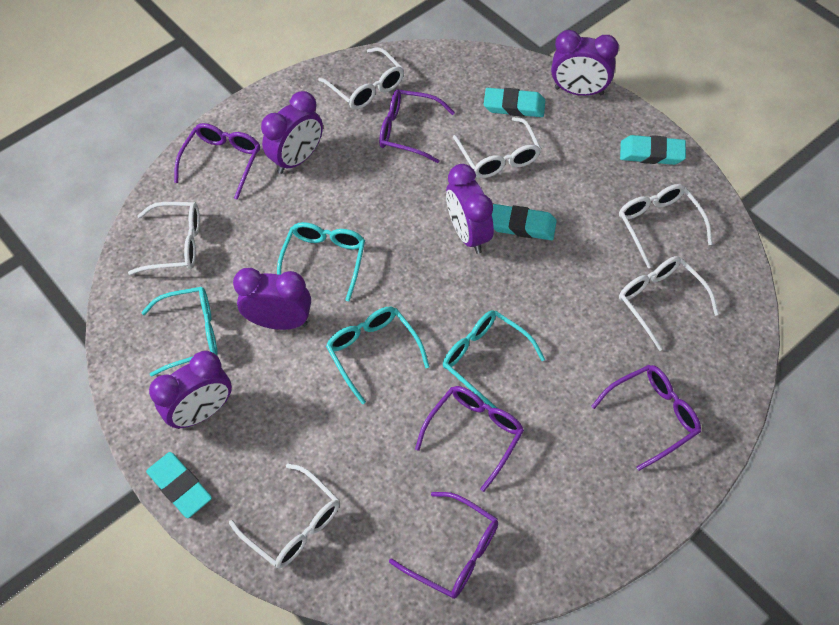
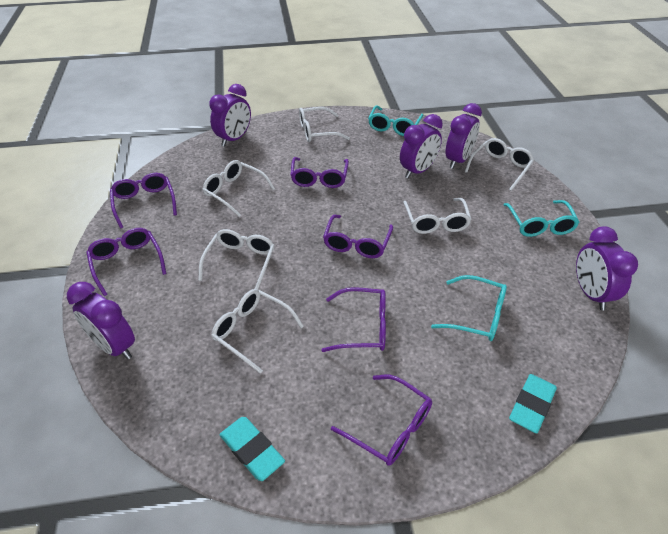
purple glasses: [174,123,260,200] [379,89,455,163] [389,492,498,599] [415,386,524,492] [591,365,701,471] = 5 -> [86,228,166,296] [110,173,177,228] [290,157,349,188] [321,287,386,352] [323,215,393,258] [331,375,432,466] = 6
turquoise eraser: [146,452,212,518] [484,88,545,117] [492,204,557,240] [620,135,686,165] = 4 -> [219,417,285,481] [509,374,557,433] = 2
turquoise glasses: [141,287,218,377] [277,222,365,301] [326,307,430,404] [443,310,545,408] = 4 -> [368,105,423,136] [431,275,507,341] [503,200,579,237] = 3

